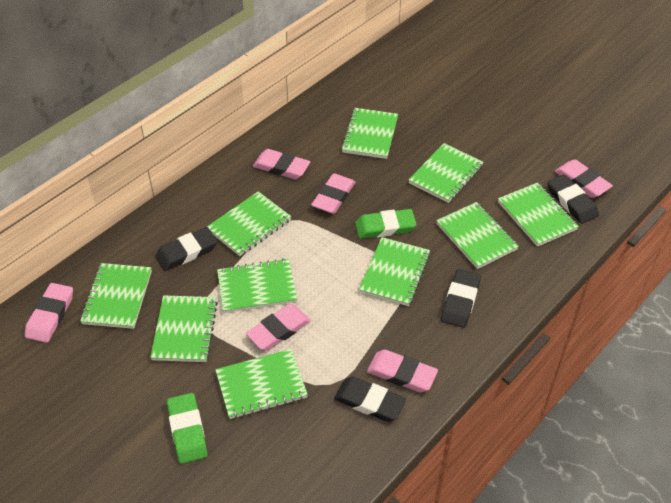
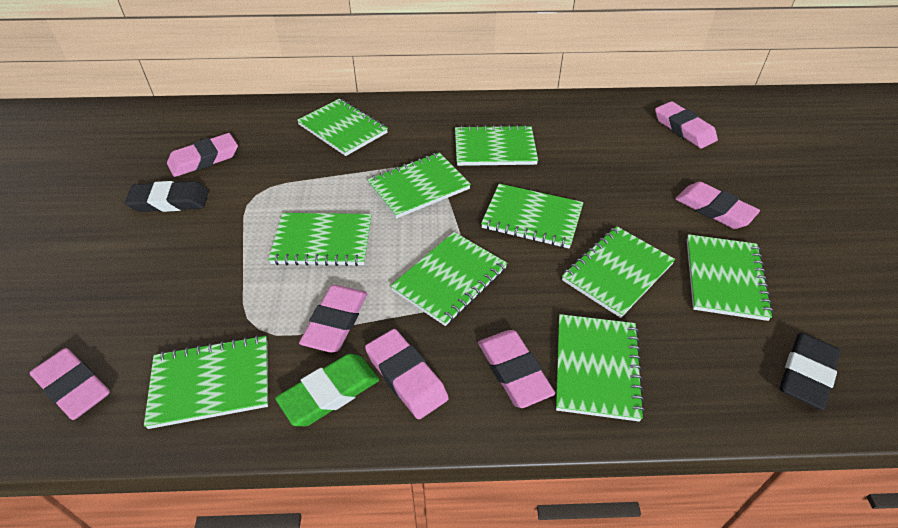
black eraser: [155,227,217,271] [334,376,406,422] [441,269,481,328] [547,174,599,224] = 4 -> [125,181,209,212] [780,333,841,410] = 2
green eraser: [167,393,208,464] [355,209,417,239] = 2 -> [275,354,379,426] = 1
pink eraser: [25,283,73,343] [246,304,311,351] [253,149,310,179] [311,174,356,214] [367,350,438,392] [555,160,613,198] = 6 -> [30,348,110,420] [167,133,238,177] [299,285,367,353] [365,329,449,420] [478,330,555,408] [655,101,718,148] [675,182,760,229] = 7

